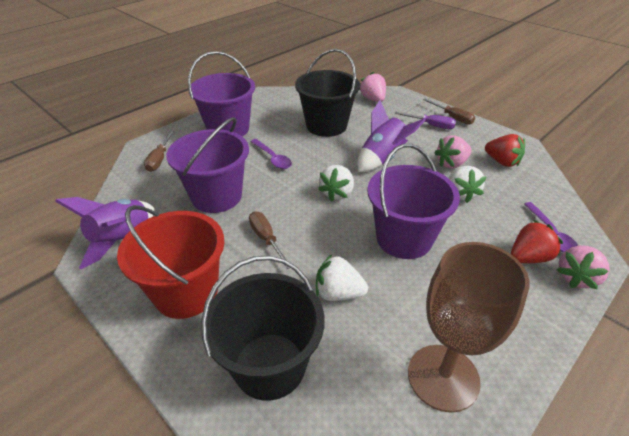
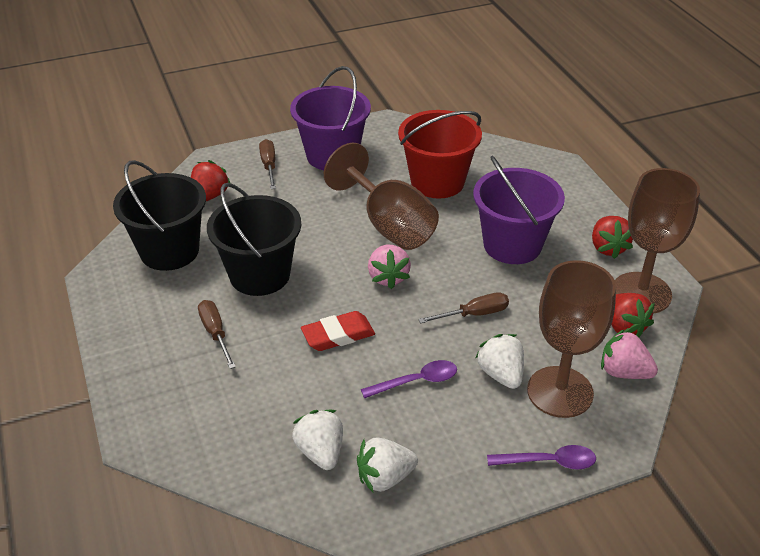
brown goblet: [408,242,530,412] = 1 -> [324,143,439,250] [527,260,616,418] [615,168,700,314] = 3
pink strawberry: [359,72,386,102] [434,136,472,169] [557,245,610,289] = 3 -> [368,245,411,289] [601,329,658,379] = 2
purple bucket: [166,117,249,213] [188,51,255,137] [367,144,460,259] = 3 -> [290,66,371,170] [473,156,565,264] = 2
purple rocket: [55,197,155,269] [357,100,426,172] = 2 -> none = 0
purple screwdriver: [395,112,456,129] = 1 -> none = 0
red eraser: none = 0 -> [301,311,375,351] = 1
red strawberry: [485,134,525,167] [511,220,563,263] = 2 -> [191,160,230,201] [592,216,633,259] [611,293,655,338] = 3

